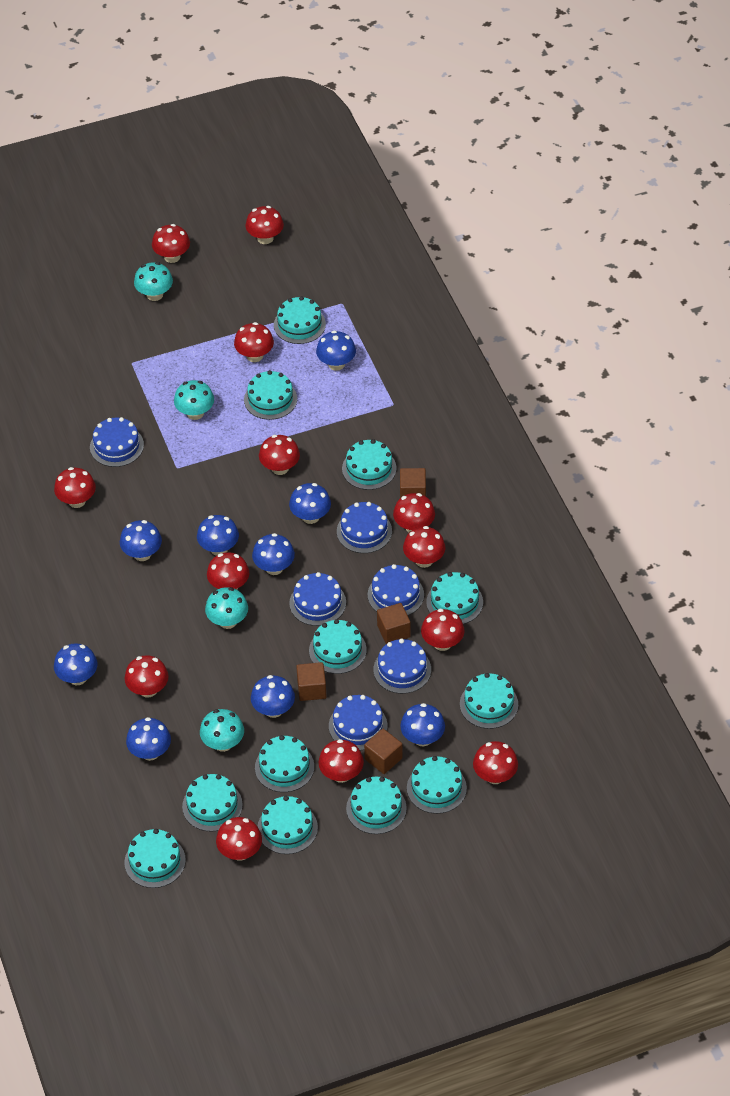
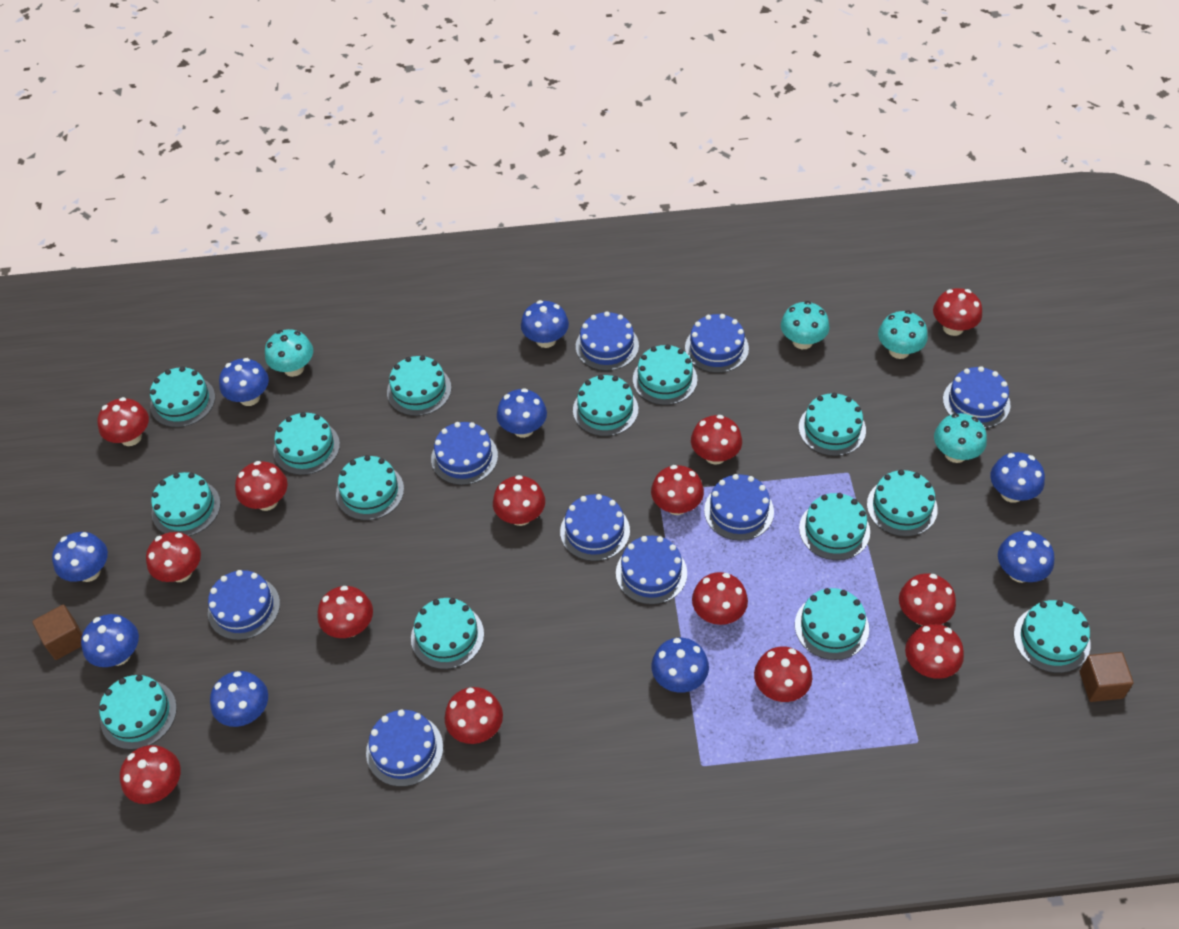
blue cake: [90,417,144,467] [289,572,346,626] [329,695,387,750] [337,502,392,553] [368,564,424,615] [373,639,431,694] = 6 -> [208,570,280,640] [366,710,443,787] [431,422,498,485] [560,494,630,561] [576,311,639,371] [616,536,687,604] [685,314,749,373] [704,474,774,541] [943,366,1010,428] = 9
brown cube: [296,662,327,701] [364,728,402,774] [377,603,411,644] [400,468,426,498] = 4 -> [32,605,82,660] [1080,652,1134,702] = 2
red mushroom: [54,467,96,508] [124,655,169,698] [152,224,190,263] [207,552,249,590] [216,817,262,861] [234,322,274,362] [246,206,284,244] [259,435,300,475] [319,739,364,783] [393,493,435,532] [403,526,445,568] [421,609,465,651] [473,741,518,784] = 13 -> [97,397,149,446] [120,745,181,804] [146,532,201,582] [235,461,288,511] [317,586,373,638] [445,687,503,744] [493,475,545,526] [651,465,704,515] [691,415,742,465] [692,572,748,625] [754,646,812,702] [899,573,956,626] [905,624,964,679] [933,288,982,336] = 14
turquoise cake: [124,829,186,888] [182,774,243,832] [244,370,297,420] [255,735,314,792] [257,796,318,854] [274,296,326,344] [309,619,367,674] [342,439,397,490] [346,777,407,834] [407,756,467,814] [426,572,483,624] [460,673,518,729] = 12 -> [99,675,177,750] [150,367,215,427] [151,472,221,536] [273,412,340,475] [336,455,404,520] [387,355,451,416] [411,598,484,669] [573,375,638,436] [633,344,697,405] [795,588,869,660] [799,393,866,456] [799,493,870,560] [867,470,938,537] [1014,600,1091,673] = 14

